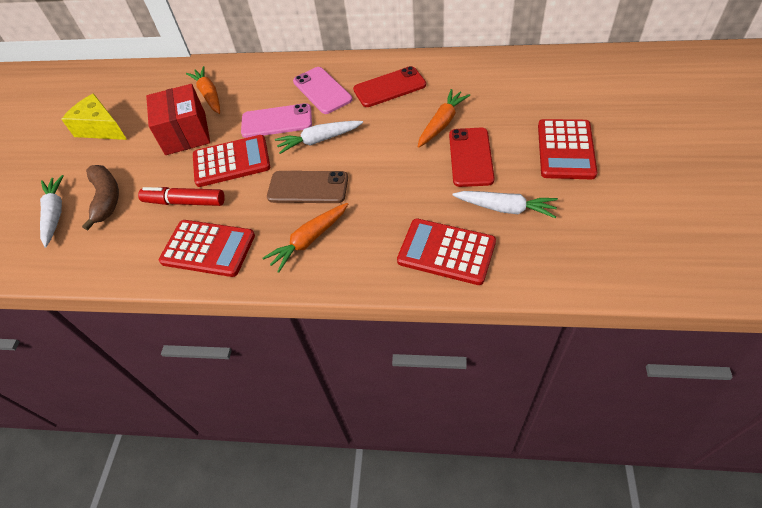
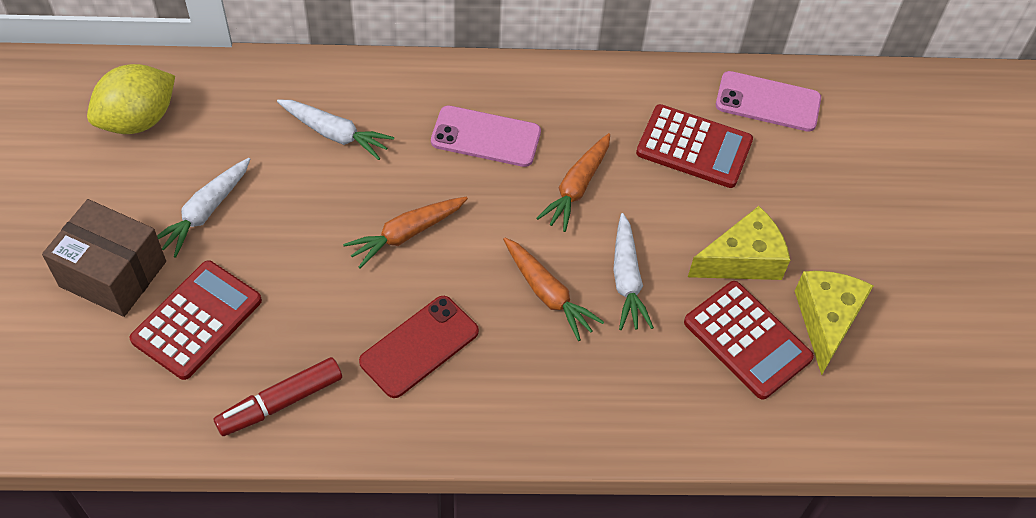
brown banana: [82,165,119,231] = 1 -> none = 0
brown box: none = 0 -> [42,199,166,317] = 1
brown phone: [267,171,348,203] = 1 -> none = 0
red box: [146,84,210,155] = 1 -> none = 0
red calculator: [159,220,255,277] [193,135,270,187] [397,219,496,285] [538,119,597,179] = 4 -> [129,260,262,380] [636,104,753,188] [684,281,814,399] = 3
red phone: [353,66,426,107] [449,128,495,187] = 2 -> [359,296,479,398] = 1
yellow cheese: [61,94,127,140] = 1 -> [688,206,790,280] [795,271,874,375] = 2
yellow lemon: none = 0 -> [87,64,175,134] = 1

